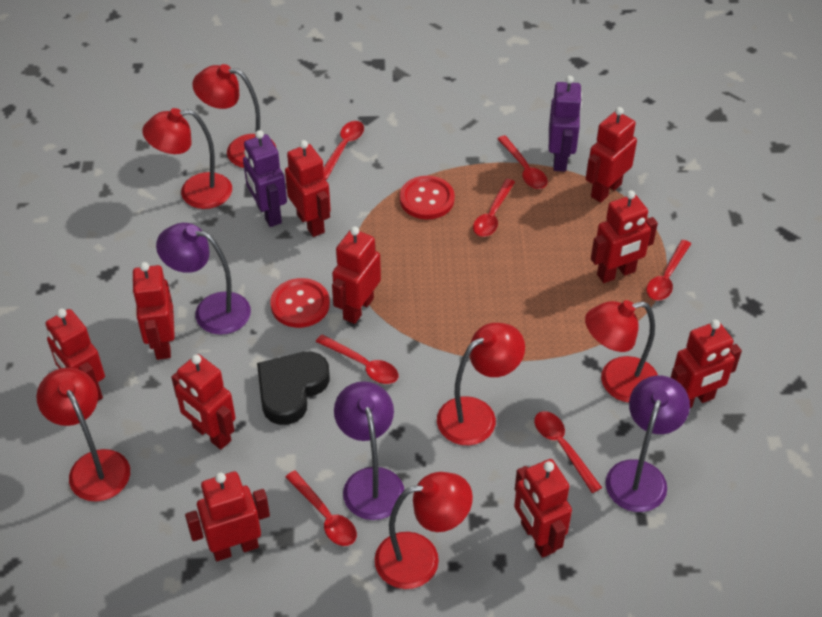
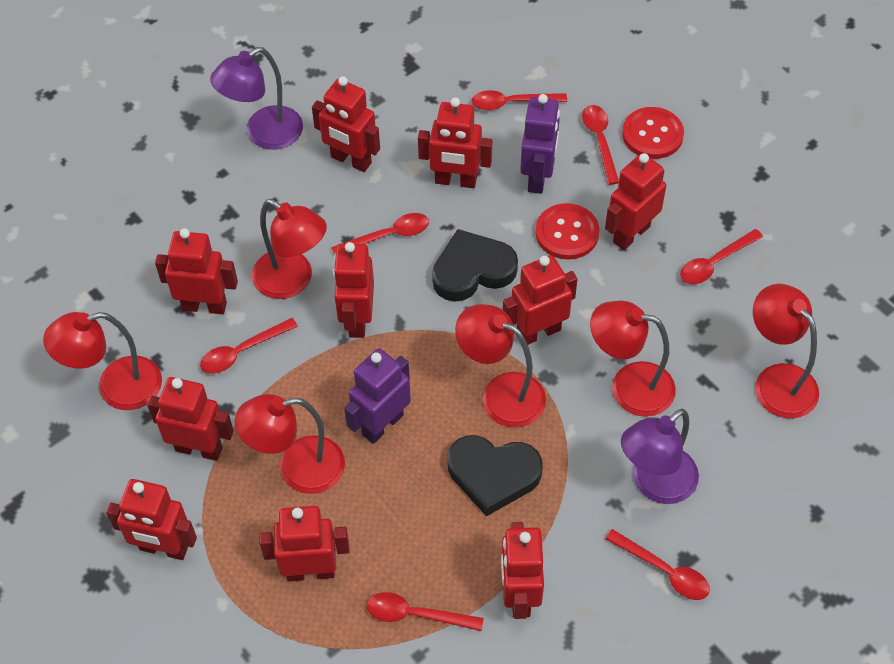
black heart: [257,352,330,425] = 1 -> [432,229,518,302] [448,435,543,516] = 2
purple lamp: [156,223,251,335] [334,381,404,520] [606,375,690,512] = 3 -> [210,47,303,150] [621,409,699,504] = 2

